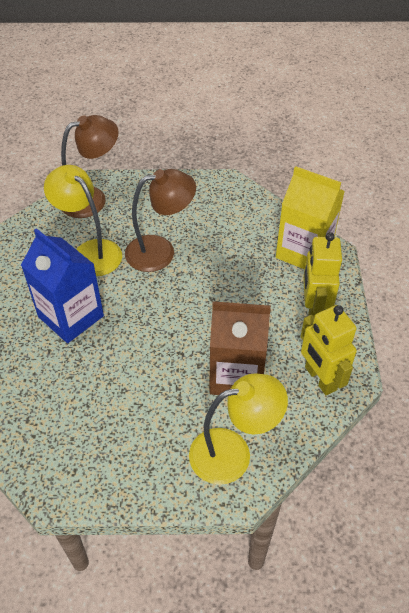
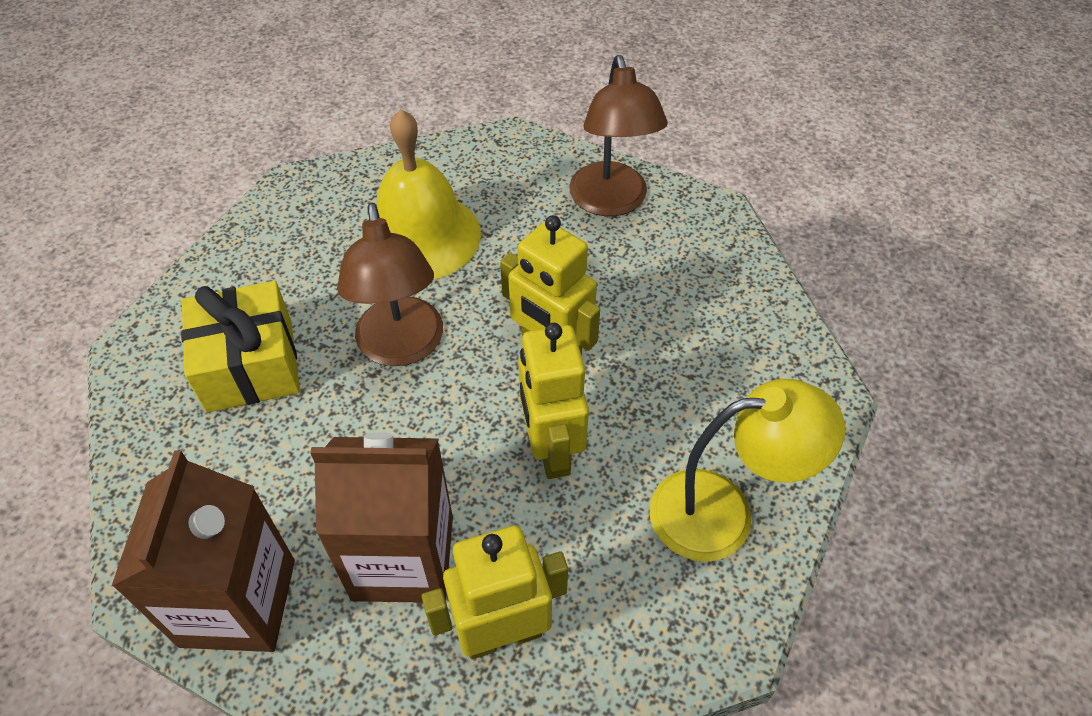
blue carton: [21,228,104,343] = 1 -> none = 0
brown carton: [209,301,271,395] = 1 -> [112,450,295,652] [310,432,453,603] = 2
yellow bell: none = 0 -> [362,109,481,279] = 1
yellow carton: [276,166,345,269] = 1 -> none = 0
yellow gift: none = 0 -> [181,281,300,413] = 1
yellow lamp: [44,165,122,276] [189,373,288,485] = 2 -> [650,379,845,561] = 1
yellow robot: [300,305,357,395] [303,232,342,316] = 2 -> [422,525,568,659] [500,215,600,356] [518,323,589,479] = 3

